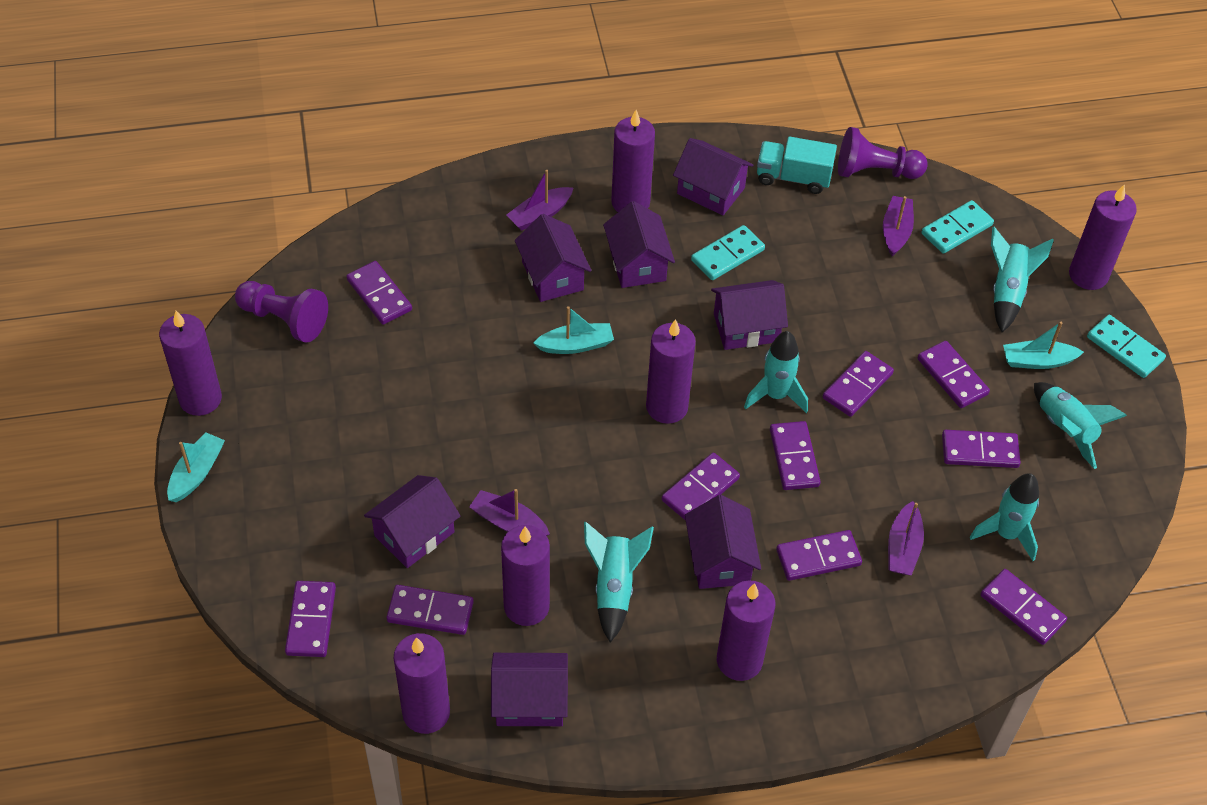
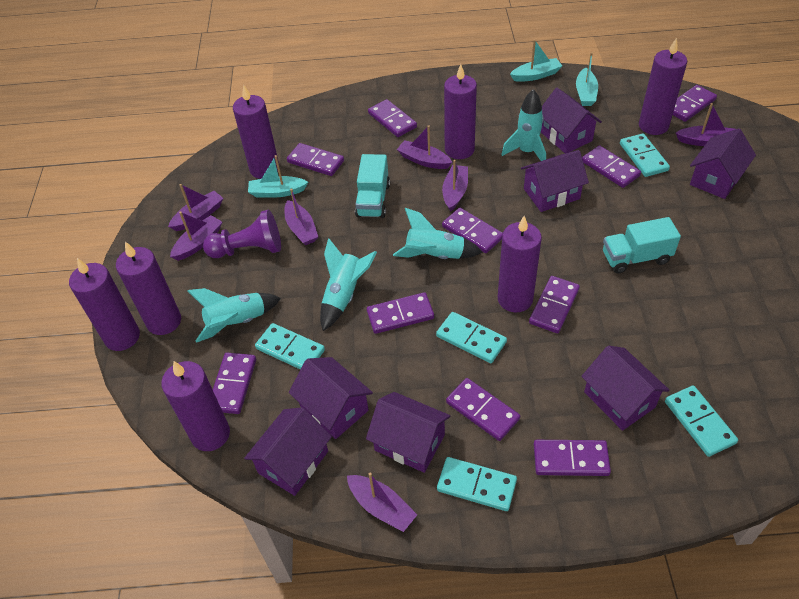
purple boat: [469,489,550,536] [506,170,573,230] [883,196,914,256] [888,501,924,575] = 4 -> [168,184,223,231] [170,212,222,261] [284,188,318,245] [347,472,417,532] [397,125,452,169] [442,160,468,212] [676,103,735,146] = 7
purple pawn: [235,281,328,342] [838,127,928,179] = 2 -> [203,210,281,258] = 1
turquoise domino: [691,225,765,280] [921,200,994,254] [1087,315,1166,378] = 3 -> [255,323,325,370] [436,312,507,363] [437,457,517,511] [620,133,670,177] [665,385,738,457] = 5
turquoise rocket: [584,522,654,643] [744,331,808,413] [970,473,1039,561] [991,227,1054,332] [1034,382,1127,469] = 5 -> [187,288,281,343] [320,238,377,331] [393,208,483,259] [501,89,546,161] = 4
turquoise truck: [757,137,837,194] = 1 -> [355,154,390,218] [603,217,681,274] = 2

